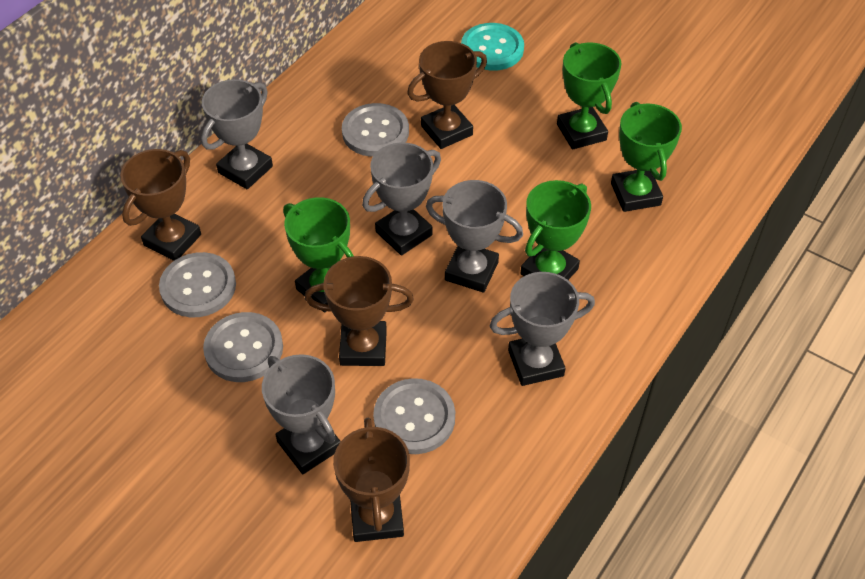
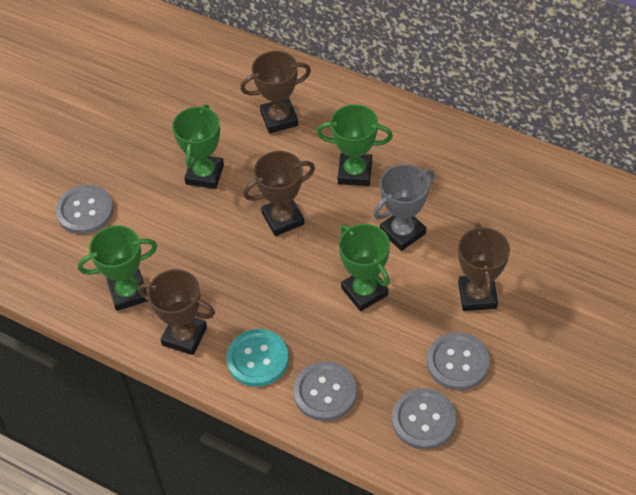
grey trophy: [201,79,273,189] [262,354,341,474] [362,142,441,255] [426,180,523,293] [490,272,595,386] = 5 -> [373,164,435,251] = 1

